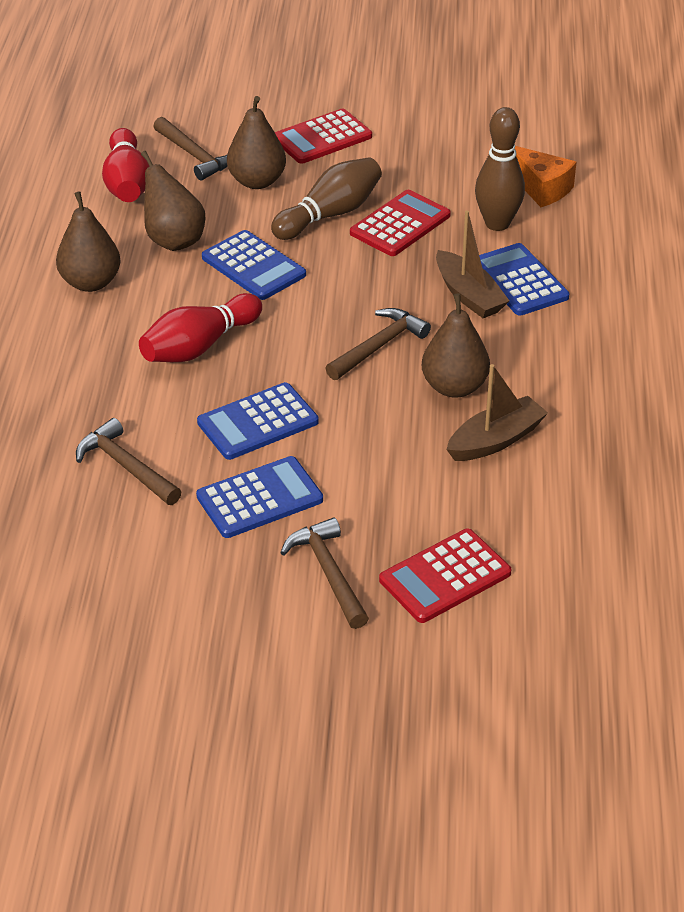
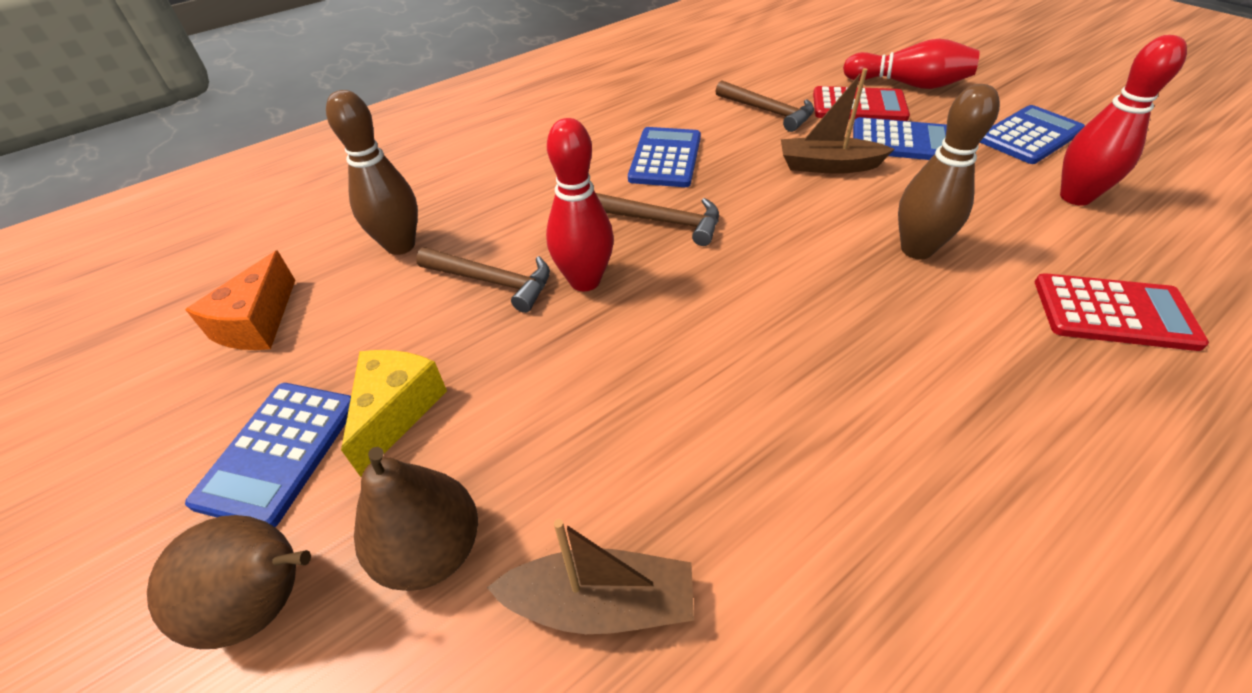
brown hammer: [76,418,182,505] [153,117,227,180] [280,517,369,629] [325,308,431,380] = 4 -> [416,247,550,313] [596,193,719,246] [716,80,814,132] = 3
brown pear: [56,191,121,292] [141,151,206,251] [227,96,286,189] [422,293,490,398] = 4 -> [147,515,311,649] [354,447,478,591] = 2
red bowling pin: [102,128,150,202] [139,293,262,362] = 2 -> [546,118,614,291] [843,39,979,89] [1060,35,1187,206] = 3
red calculator: [275,109,372,164] [350,190,451,256] [379,529,512,623] = 3 -> [813,86,910,121] [1035,273,1209,351] = 2
yellow cheese: none = 0 -> [341,350,447,477] = 1

